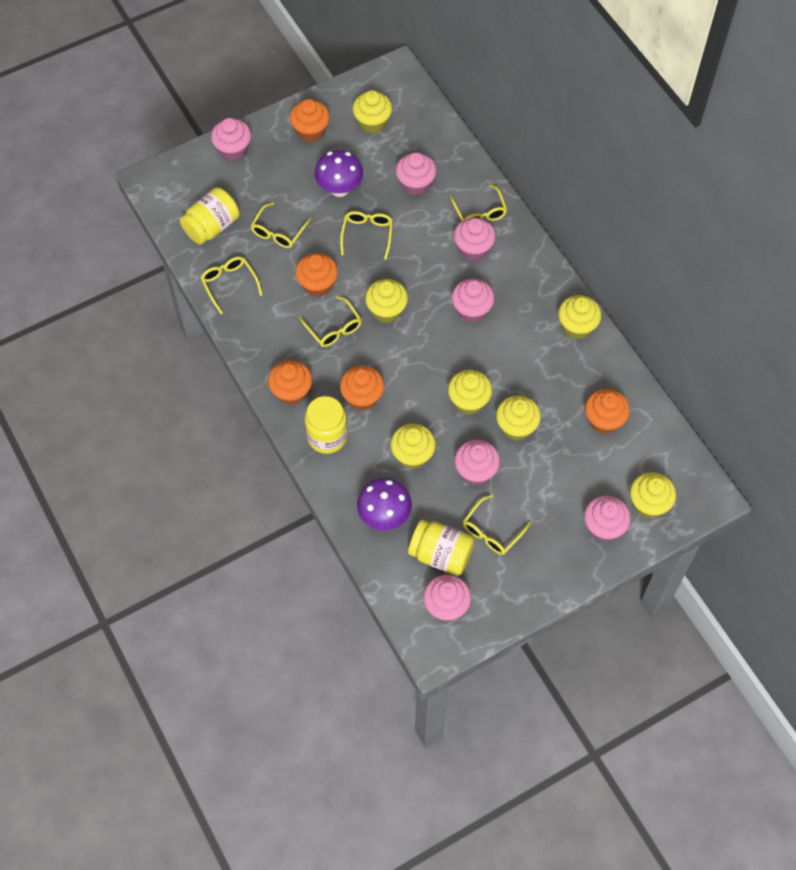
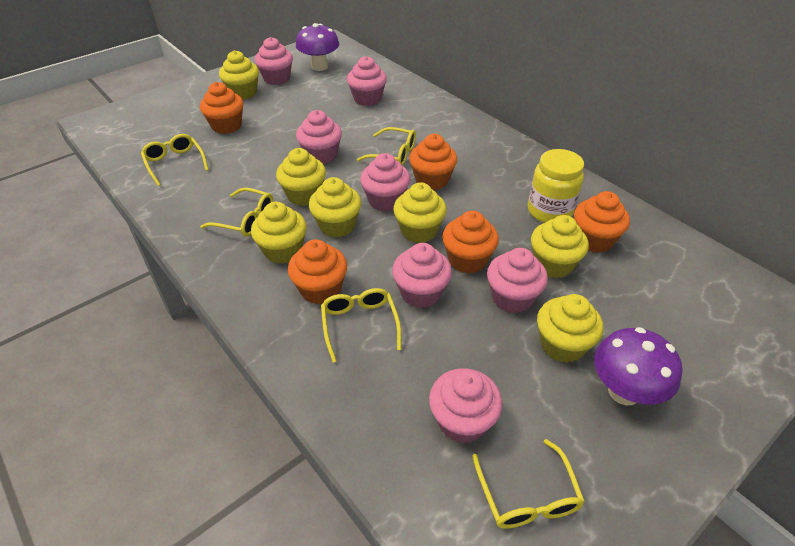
yellow glasses: [201,257,263,314] [251,202,311,248] [299,296,362,347] [340,211,393,260] [450,184,507,221] [463,494,531,555] = 6 -> [141,134,209,186] [200,188,273,236] [321,288,402,363] [357,127,416,165] [472,439,585,529] = 5
yellow jar: [180,187,239,245] [305,396,348,454] [408,519,475,576] = 3 -> [528,149,584,223] = 1

